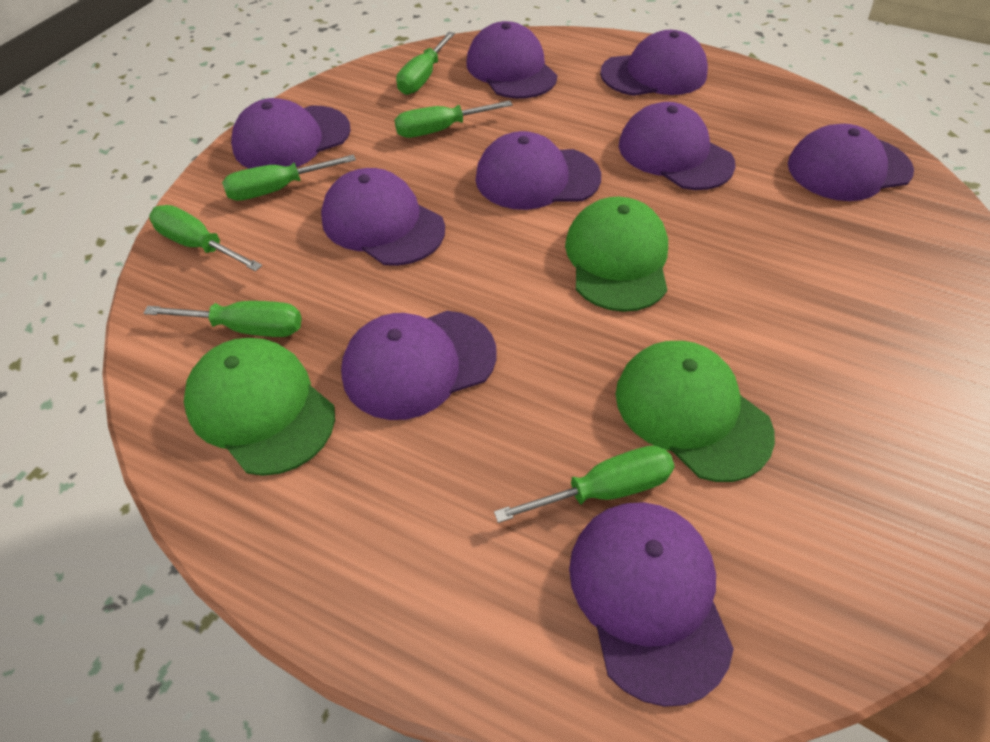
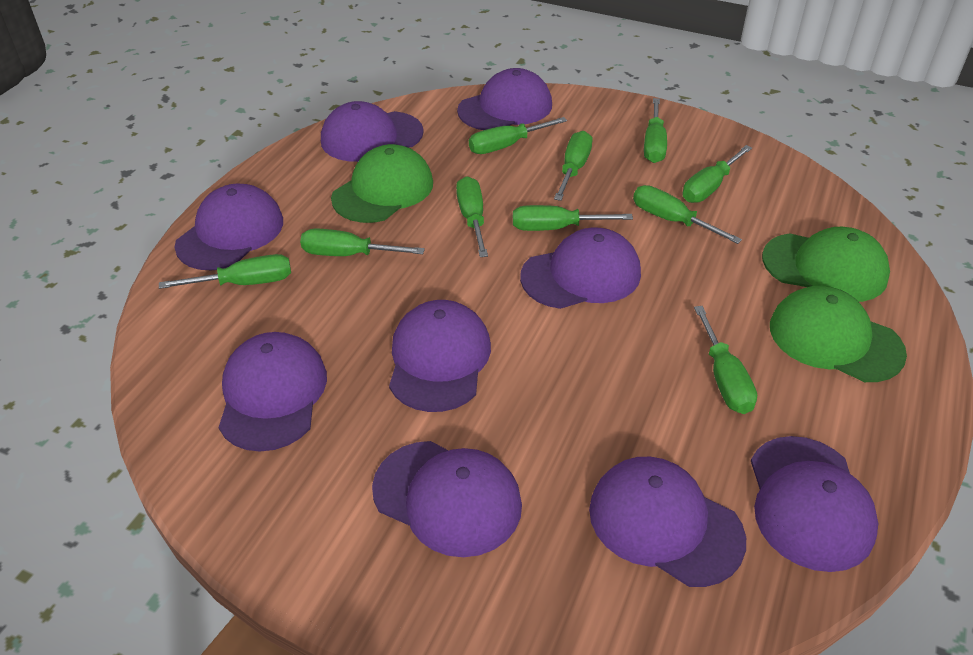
green screwdriver: [144,301,302,337] [149,205,262,271] [222,155,356,201] [394,100,513,138] [396,32,455,95] [494,445,675,523] = 6 -> [159,254,291,289] [300,229,425,256] [456,176,488,257] [469,117,567,154] [513,205,633,231] [554,131,593,201] [633,185,742,244] [644,98,667,163] [683,145,752,203] [694,306,757,414] = 10

